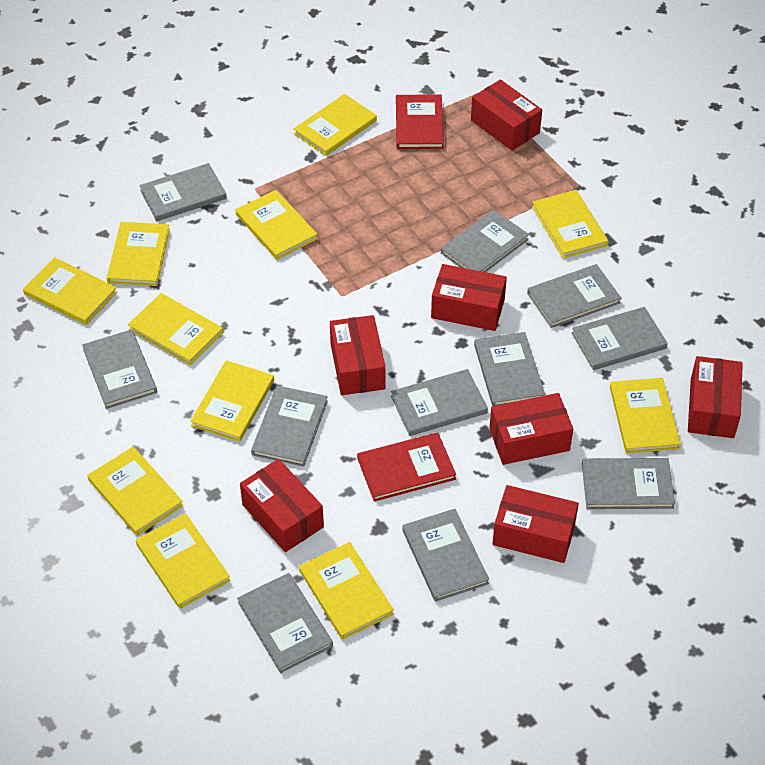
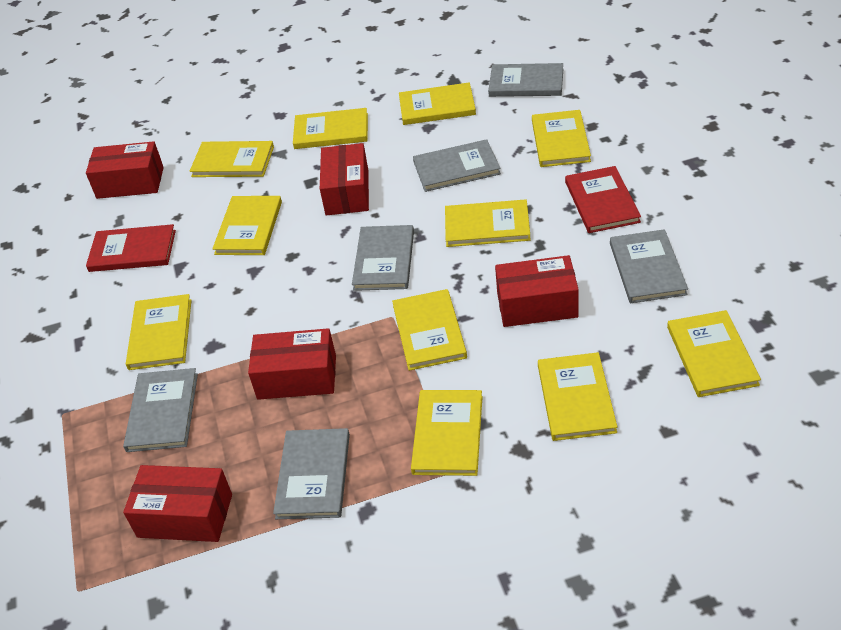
grey book: [82,329,157,409] [139,163,227,221] [237,573,333,673] [251,385,328,467] [391,369,488,436] [402,509,489,602] [441,209,529,272] [474,332,545,406] [527,264,621,328] [572,307,668,370] [582,458,675,509] = 11 -> [123,368,198,452] [273,428,350,519] [352,225,414,291] [413,139,501,192] [488,63,563,97] [610,229,688,303] = 6
red box: [240,459,324,552] [330,315,386,395] [431,264,507,331] [471,79,542,151] [489,393,573,465] [492,485,579,563] [688,356,743,438] = 7 -> [86,141,164,199] [123,465,232,542] [248,328,336,400] [320,143,369,216] [495,255,579,327] = 5

